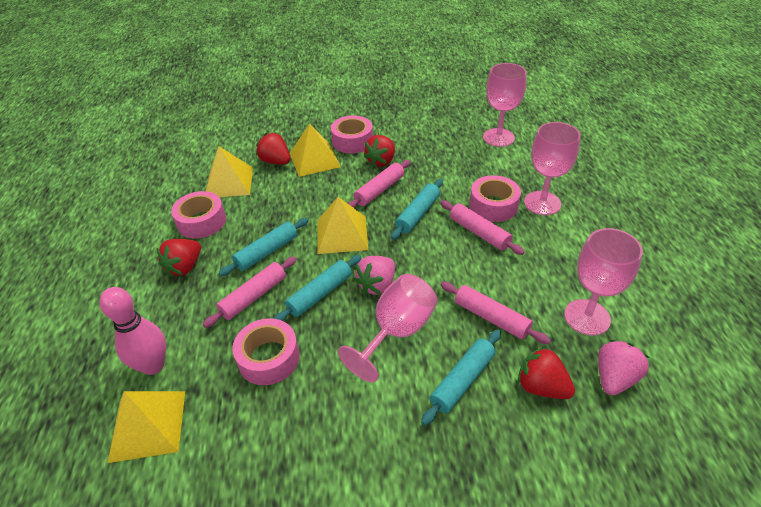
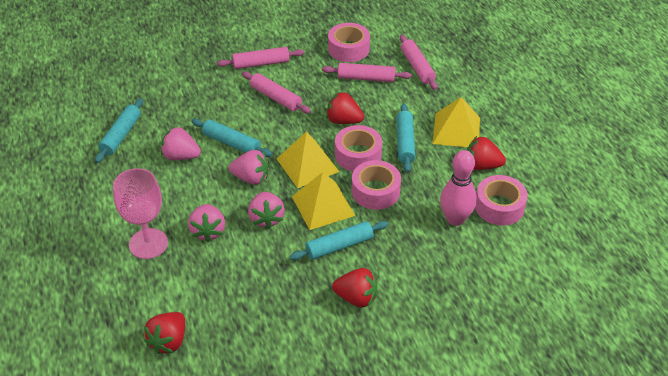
pink goblet: [338,274,437,383] [483,63,527,147] [524,122,581,215] [564,228,643,336] = 4 -> [113,168,168,259] = 1
pink strawberry: [354,256,395,295] [598,339,650,395] = 2 -> [161,127,201,160] [188,204,225,243] [229,150,269,184] [248,192,285,229] = 4
yellow pyramid: [107,391,185,463] [206,146,253,197] [290,123,341,177] [317,197,368,254] = 4 -> [276,131,339,188] [292,172,355,230] [433,97,480,147] = 3

